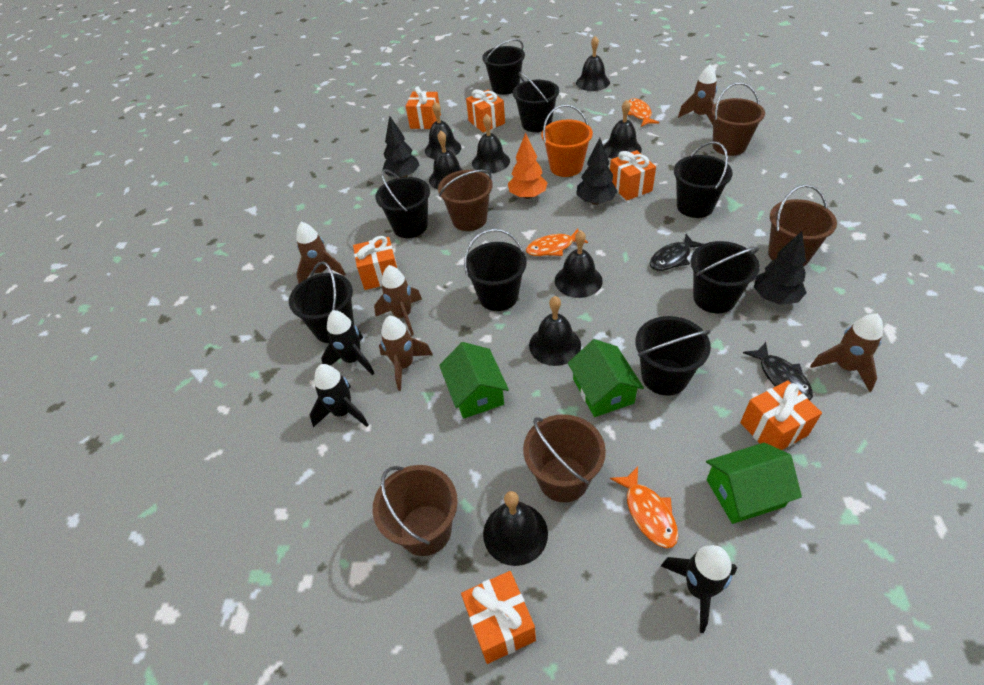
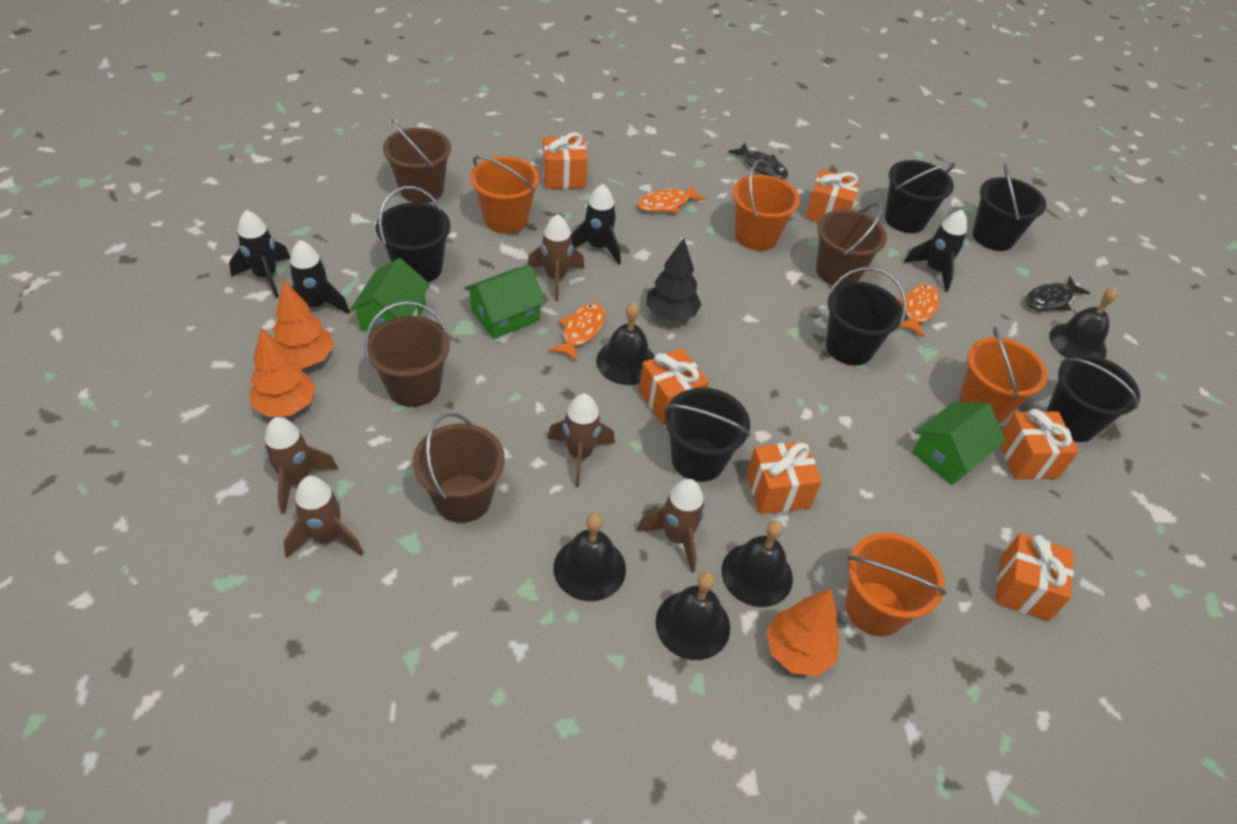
black bell: [425,102,462,159] [429,131,463,189] [472,114,510,173] [483,491,548,566] [529,296,581,366] [555,230,603,298] [576,36,610,91] [603,100,642,159] = 8 -> [553,513,626,601] [596,302,655,385] [656,572,730,660] [722,520,793,607] [1049,287,1118,359] = 5
black bucket: [289,261,354,343] [376,169,430,238] [464,229,527,311] [482,39,525,95] [513,72,559,132] [635,316,711,396] [674,141,733,218] [691,241,760,313] = 8 -> [376,186,451,283] [665,388,750,482] [826,267,906,365] [885,160,955,233] [972,164,1047,251] [1046,355,1140,442] = 6
black rocket: [309,364,368,427] [321,310,374,375] [661,545,737,633] = 3 -> [229,210,290,298] [289,240,350,314] [571,184,621,265] [904,209,967,292] = 4
black tree: [382,116,420,178] [576,138,618,205] [754,231,807,305] = 3 -> [646,238,702,322] = 1
brown bucket: [373,465,458,556] [438,170,493,231] [523,414,606,502] [711,82,765,156] [768,185,837,266] = 5 -> [364,301,450,407] [383,119,451,203] [413,412,505,523] [816,203,887,287] = 4
orange bucket: [541,104,593,177] = 1 -> [470,156,539,234] [733,159,800,251] [845,533,947,637] [959,326,1047,423] = 4
orange tree: [508,133,548,199] = 1 -> [249,327,316,417] [273,280,334,368] [766,589,840,676] = 3

